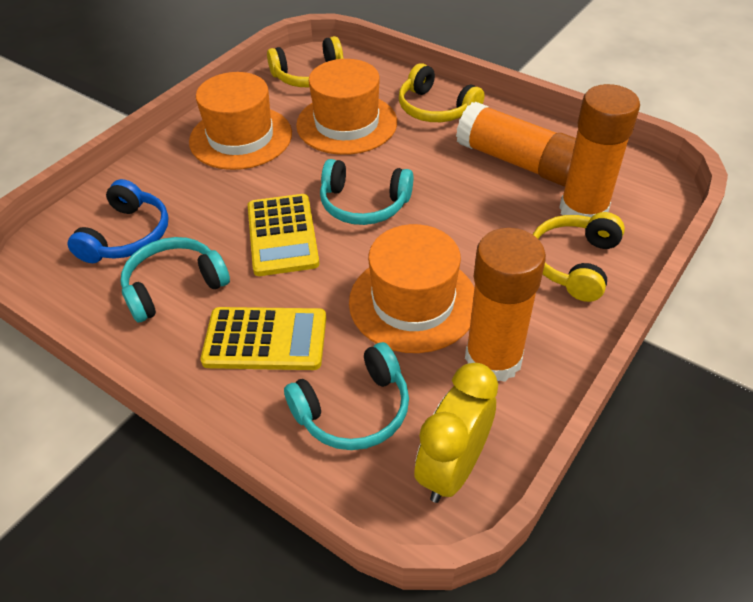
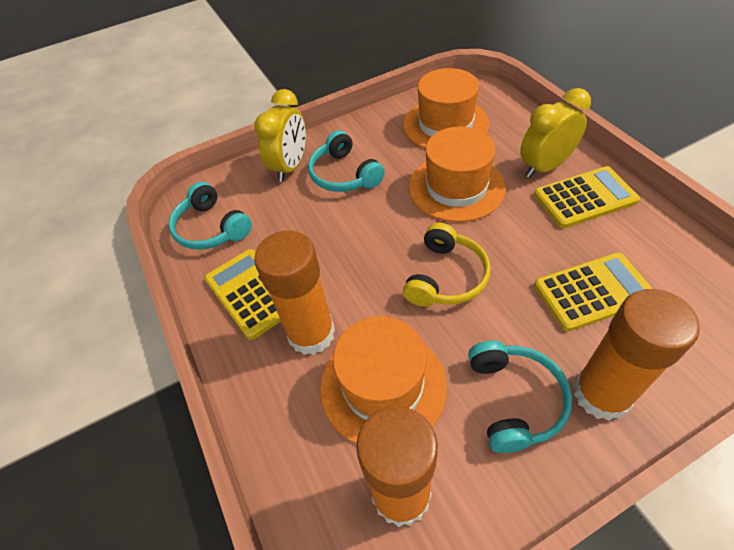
blue headphones: [68,179,169,263] = 1 -> none = 0
yellow calculator: [200,307,326,370] [248,194,320,276] = 2 -> [205,249,281,340] [534,166,640,228] [534,252,653,332] = 3
yellow clock: [414,363,498,503] = 1 -> [254,89,306,182] [520,88,591,178] = 2
yellow headphones: [267,36,344,87] [399,63,484,122] [532,212,625,302] = 3 -> [403,223,491,307] = 1

